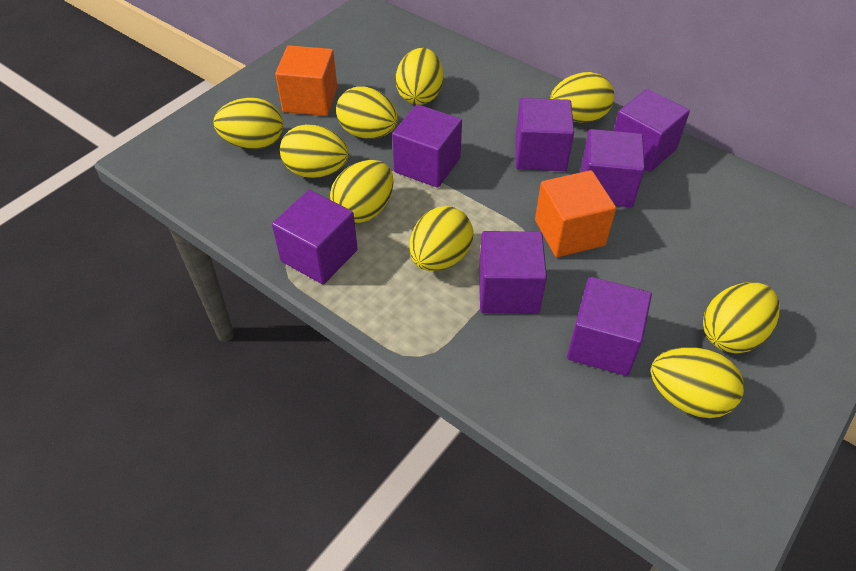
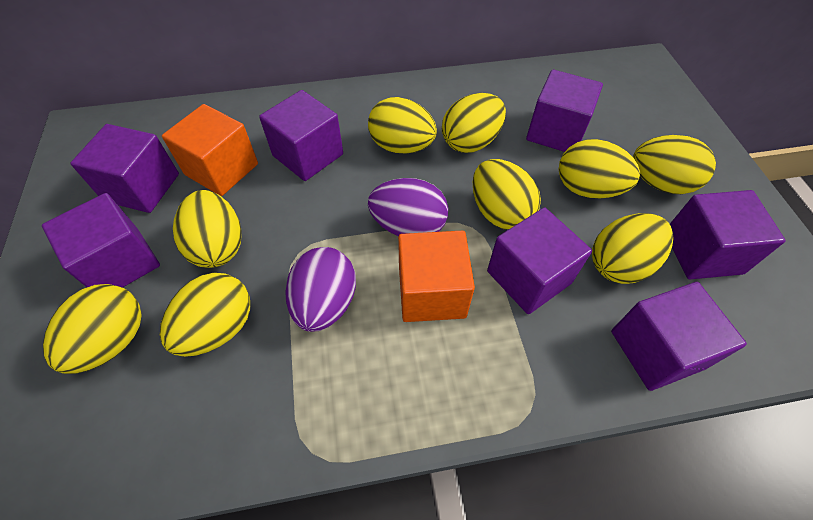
purple egg: none = 0 -> [285,247,356,332] [368,178,448,236] = 2

